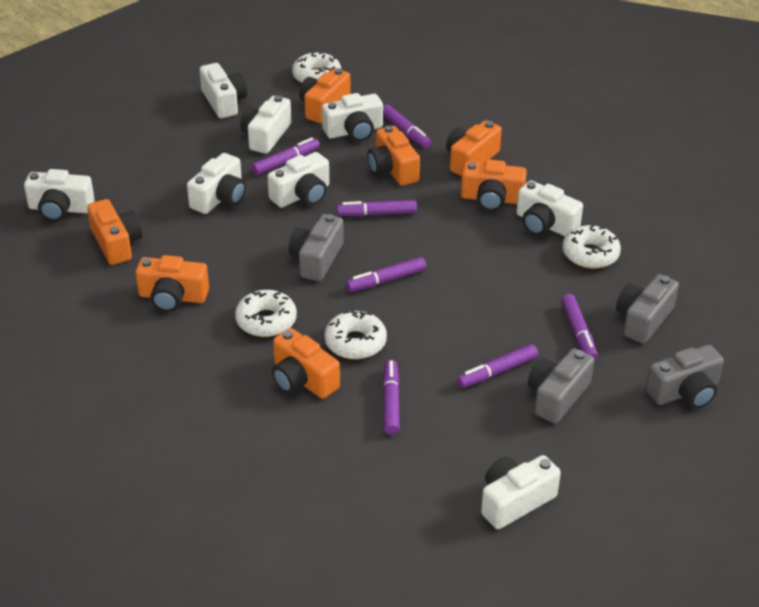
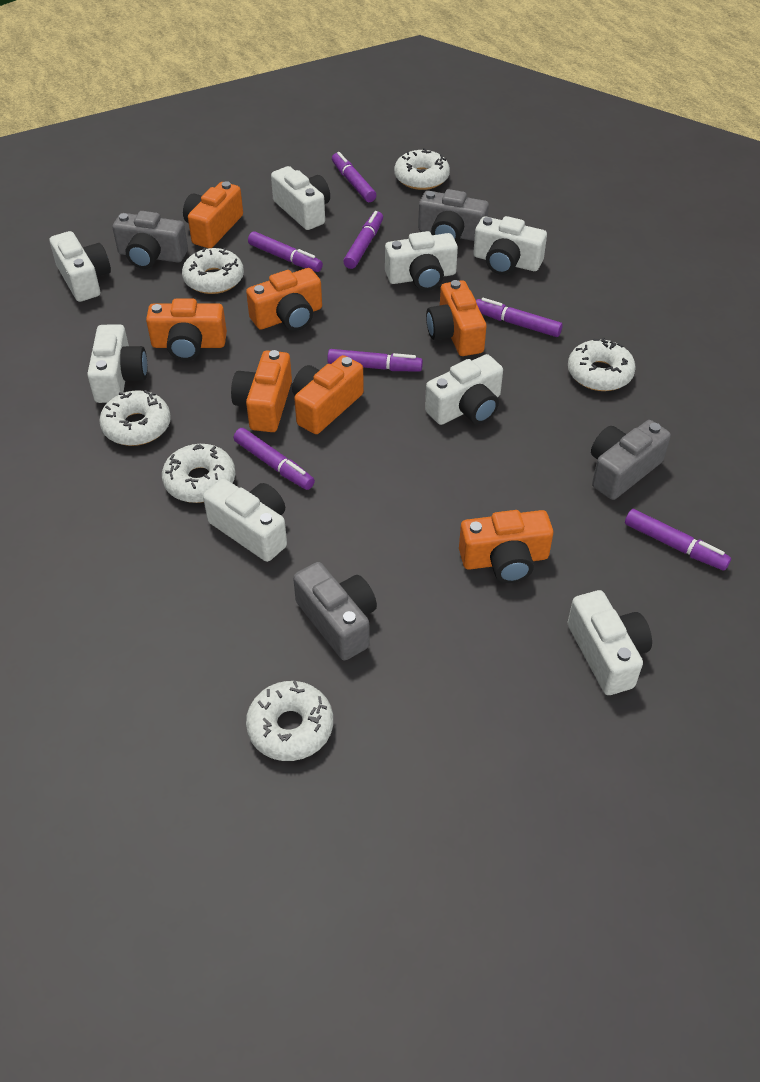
white donut: [235,290,297,337] [292,52,341,83] [324,309,387,359] [562,225,621,269] = 4 -> [99,390,171,446] [162,444,235,503] [182,248,244,294] [246,680,333,761] [394,148,450,190] [568,337,636,391] = 6

